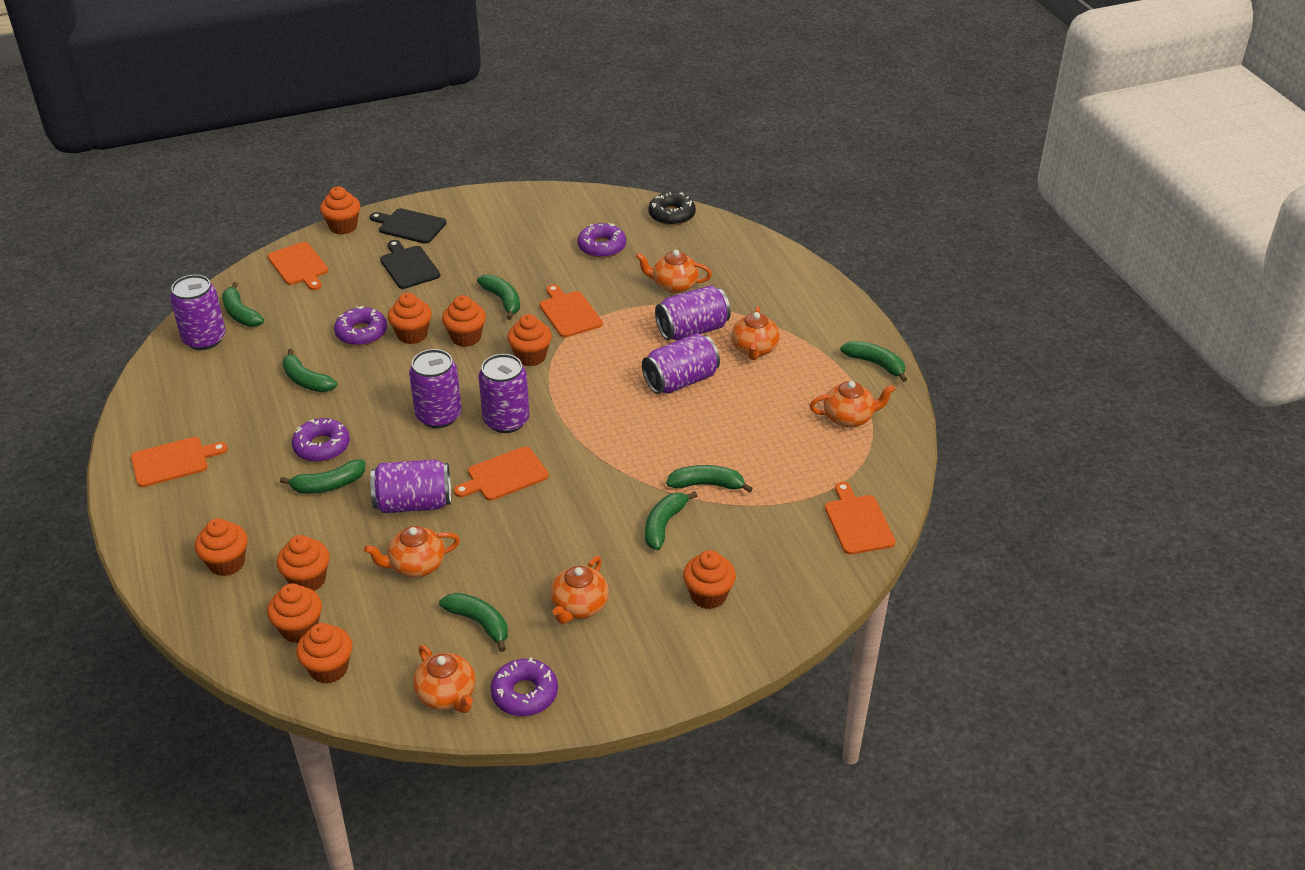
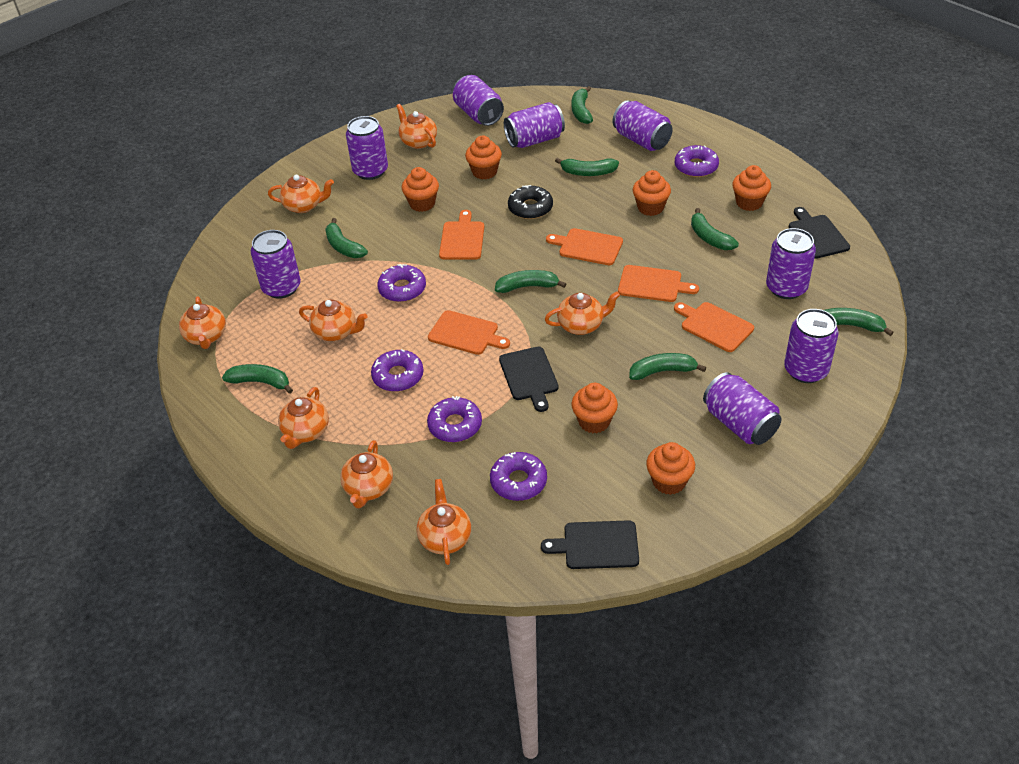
black cutting board: [370,208,446,244] [380,240,440,289] = 2 -> [499,347,559,412] [541,520,639,569] [789,207,850,259] = 3
orange cupcake: [195,518,248,576] [267,583,322,643] [276,535,330,591] [296,623,352,684] [320,186,360,235] [388,293,432,344] [442,295,486,347] [507,314,552,366] [683,550,736,609] = 9 -> [402,167,439,212] [465,135,502,179] [571,383,618,433] [633,170,671,216] [646,442,695,495] [732,165,771,211] = 6
orange teapot: [364,526,460,577] [413,645,475,713] [550,556,609,624] [636,250,712,293] [731,306,780,360] [810,381,896,428] = 6 -> [179,296,226,349] [268,175,334,213] [278,387,329,449] [299,300,367,341] [340,440,393,508] [396,104,437,149] [417,479,471,565] [545,291,620,335] = 8
purple can: [170,275,226,350] [370,459,451,513] [409,349,462,428] [479,354,530,433] [642,333,720,394] [655,285,731,341] = 6 -> [251,230,301,299] [346,116,388,180] [453,75,504,126] [504,102,565,148] [613,100,673,151] [703,372,782,445] [766,228,816,299] [784,309,839,383] = 8
purple donut: [292,418,350,462] [334,306,387,346] [491,658,558,716] [577,223,626,258] = 4 -> [371,349,424,392] [377,264,426,302] [427,396,482,442] [490,452,547,501] [675,145,719,177] = 5

